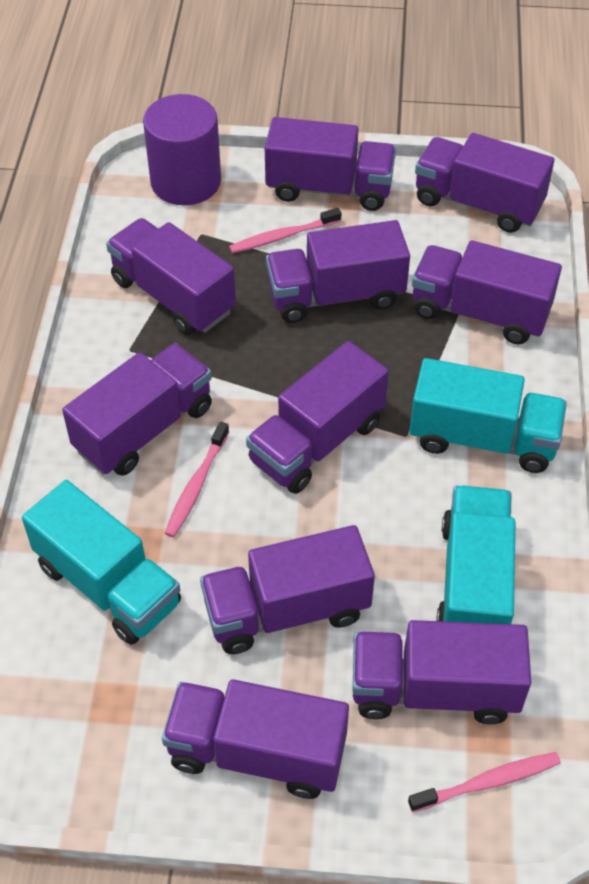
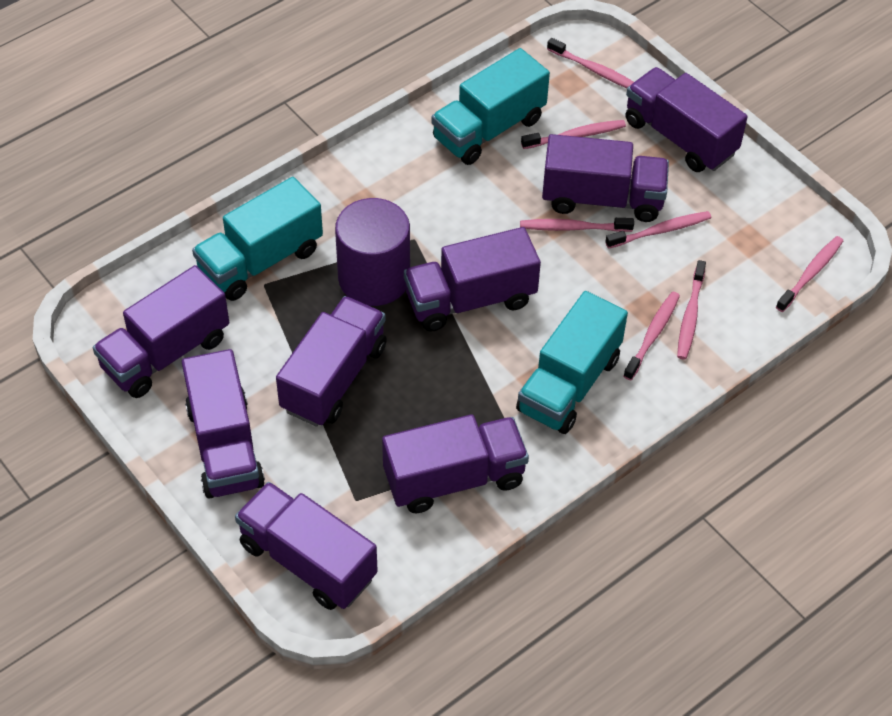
pink toothbrush: [165,422,229,537] [229,208,341,253] [408,752,561,812] = 3 -> [520,218,634,232] [521,120,626,149] [547,38,634,88] [605,211,711,249] [623,291,680,380] [677,260,706,360] [776,236,843,312] = 7
purple truck: [62,343,212,476] [106,218,236,335] [162,679,349,799] [200,525,375,654] [246,341,389,494] [265,117,396,211] [266,220,410,323] [353,620,531,724] [412,240,562,345] [415,133,554,233] = 10 -> [93,265,229,398] [182,349,265,499] [235,482,378,610] [276,296,387,427] [382,415,529,513] [404,227,541,332] [542,134,669,222] [625,67,748,172] = 8

